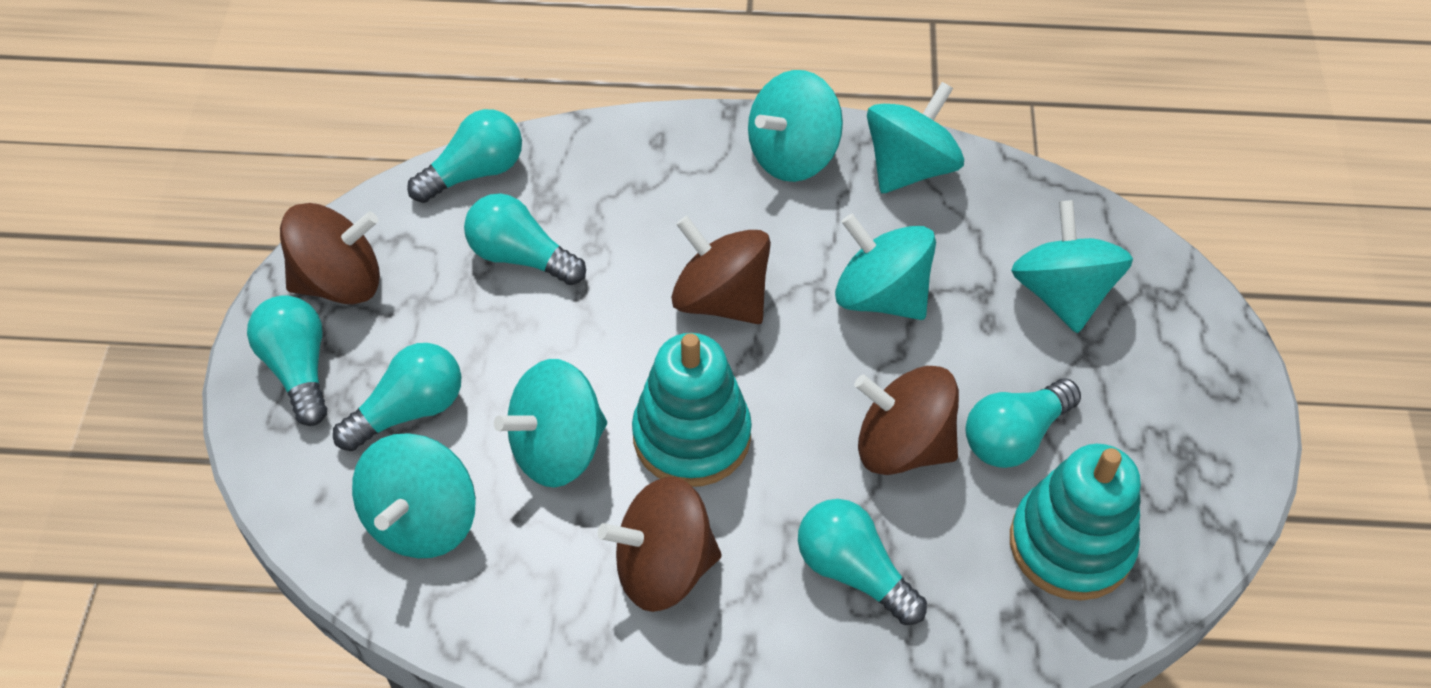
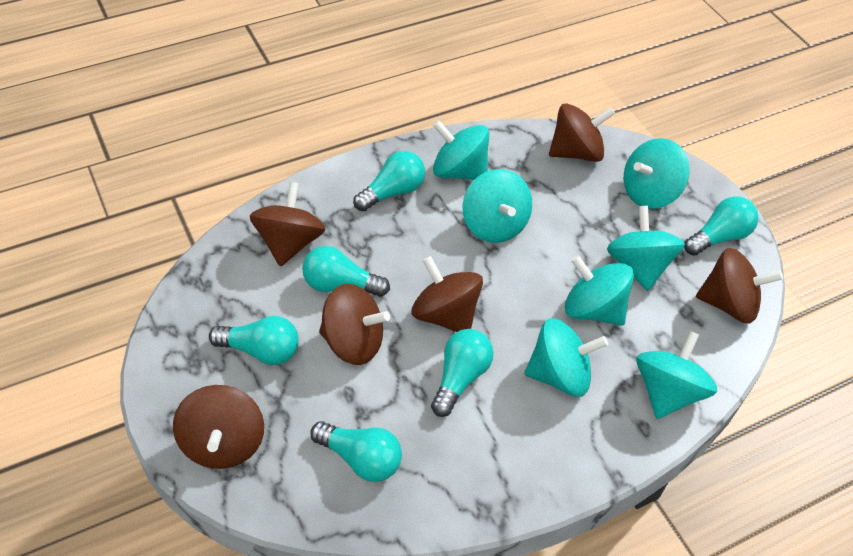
brown spinning top: [280,203,380,304] [598,477,722,612] [671,216,771,324] [854,366,959,475] = 4 -> [173,385,264,469] [250,182,325,267] [319,284,390,365] [412,256,483,332] [549,103,615,162] [696,248,783,324] = 6
turquoise spinning top: [352,433,476,558] [494,359,607,488] [748,70,843,182] [835,214,936,320] [867,82,964,193] [1011,200,1133,333] = 6 -> [433,120,489,180] [462,169,532,243] [524,318,608,397] [565,255,634,326] [607,206,685,291] [624,138,690,209] [636,331,717,419] = 7
turquoise stacking toy: [632,333,752,487] [1010,444,1141,601] = 2 -> none = 0

